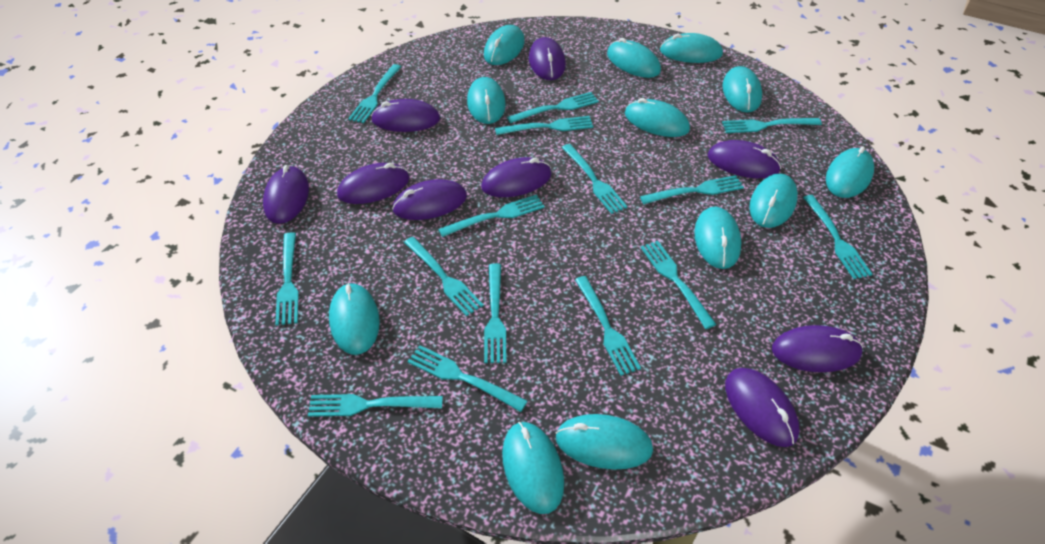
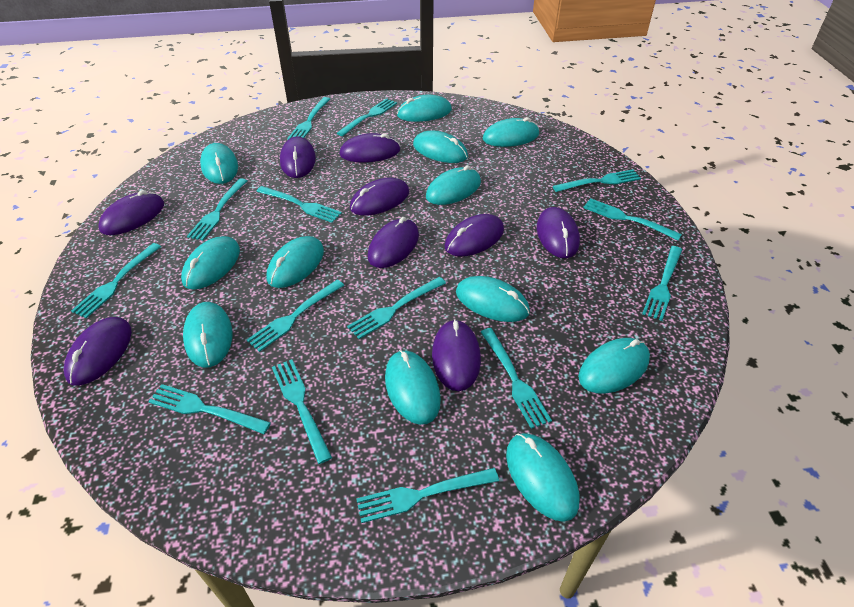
turquoise fork: [275,232,299,326] [308,394,443,417] [348,64,401,124] [404,237,484,316] [407,345,527,412] [438,194,545,237] [484,263,506,363] [495,116,593,135] [507,92,599,124] [562,144,628,214] [575,276,641,376] [640,175,744,204] [641,241,717,329] [722,118,822,133] [803,195,873,279] = 15 -> [71,243,161,318] [148,384,271,434] [187,178,247,241] [247,280,345,352] [256,186,342,223] [272,359,332,464] [287,97,330,140] [337,98,397,136] [347,277,446,339] [356,468,499,523] [481,328,552,429] [553,169,641,192] [583,198,682,240] [642,246,682,321] = 14

